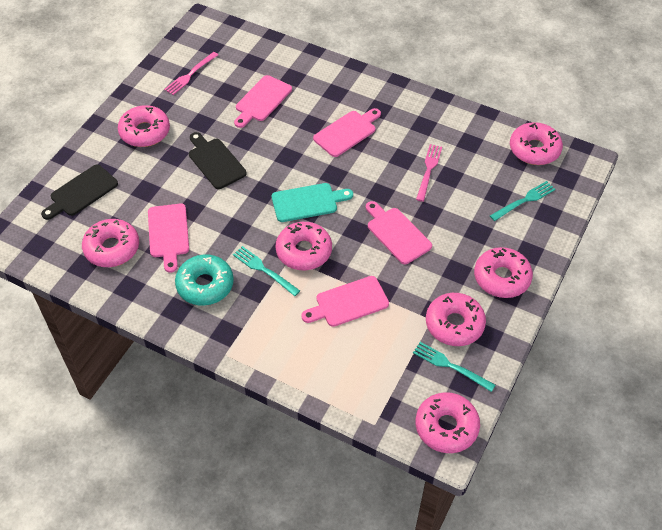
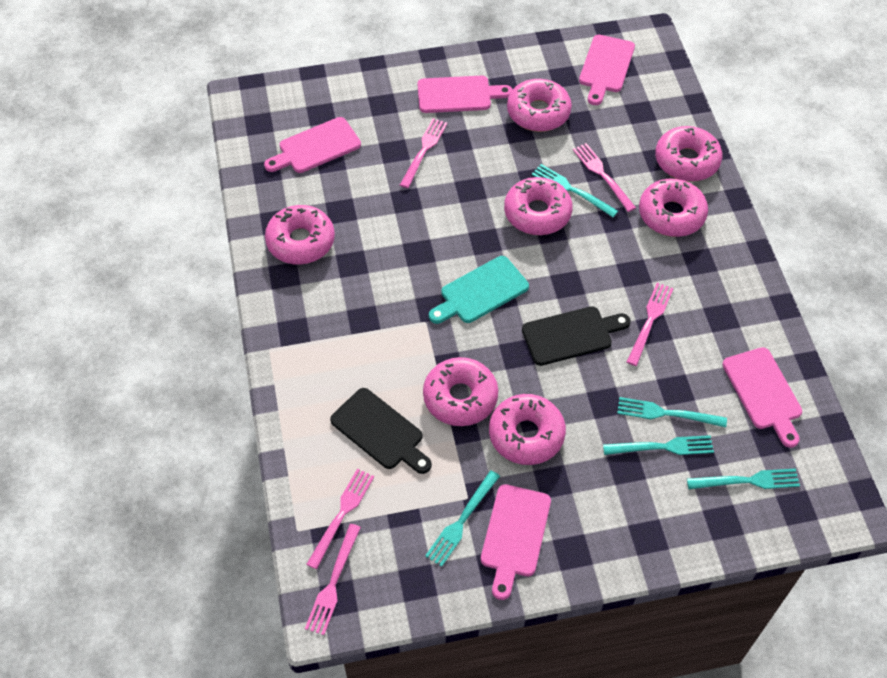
pink fork: [164,52,218,95] [416,144,442,202] = 2 -> [305,524,361,635] [306,469,374,569] [400,118,448,188] [573,143,636,212] [627,283,674,366] = 5
turquoise donut: [175,254,234,306] = 1 -> none = 0
turquoise fork: [233,246,300,296] [413,342,495,392] [490,181,556,221] = 3 -> [425,470,500,567] [532,164,618,217] [603,435,714,455] [617,397,727,427] [687,468,800,489] = 5

